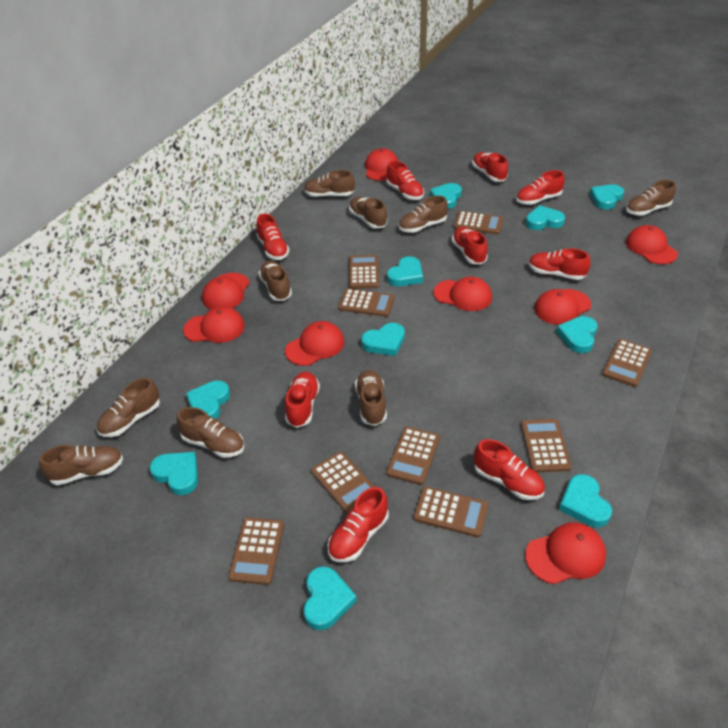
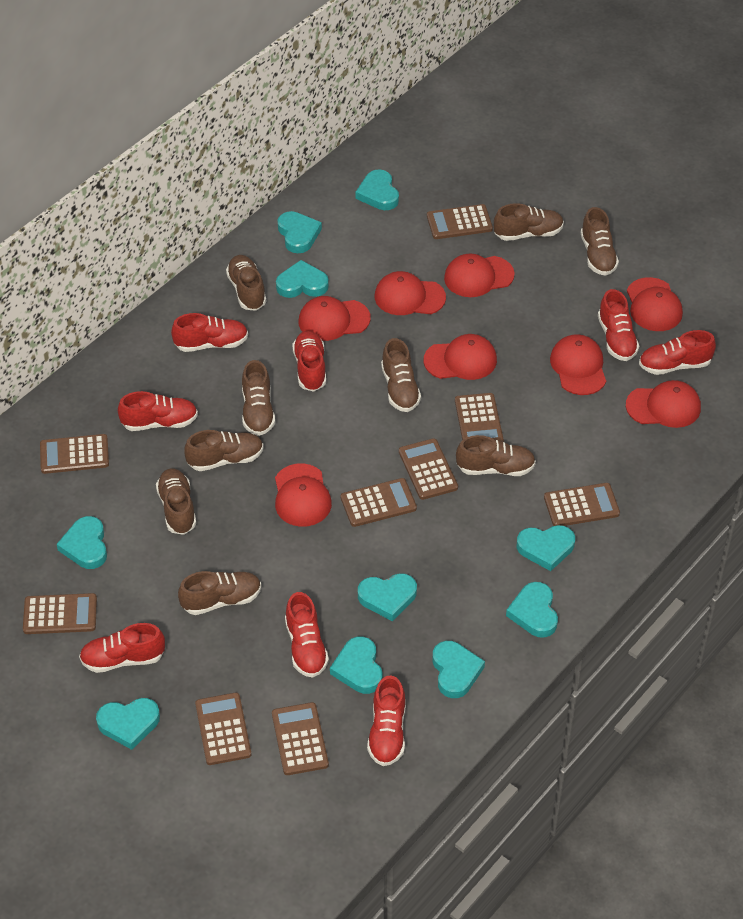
red shoe: [257,213,289,260] [285,372,320,428] [328,487,388,562] [387,161,424,200] [452,227,488,264] [472,152,508,182] [474,439,545,500] [516,170,565,205] [529,248,590,280] = 9 -> [79,623,165,673] [118,391,198,431] [171,313,248,352] [285,592,329,677] [292,331,326,392] [367,675,406,766] [598,289,639,361] [639,330,716,375] = 8

